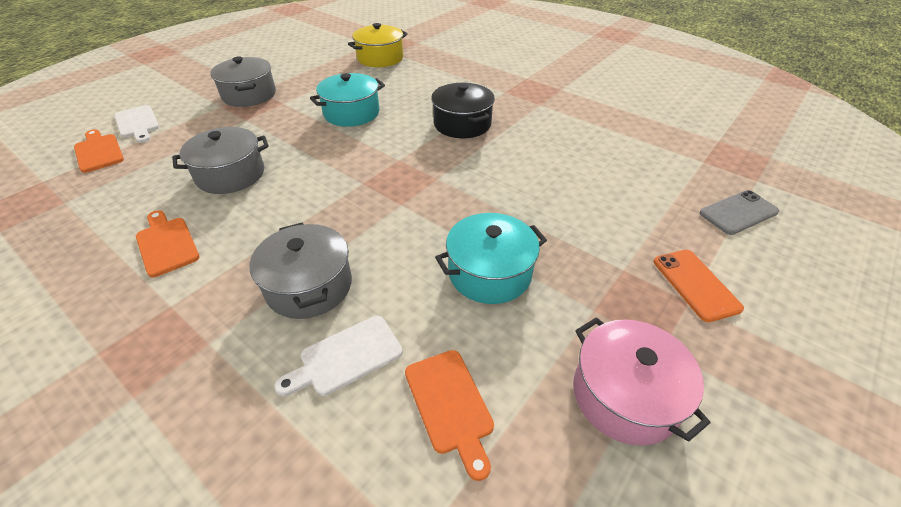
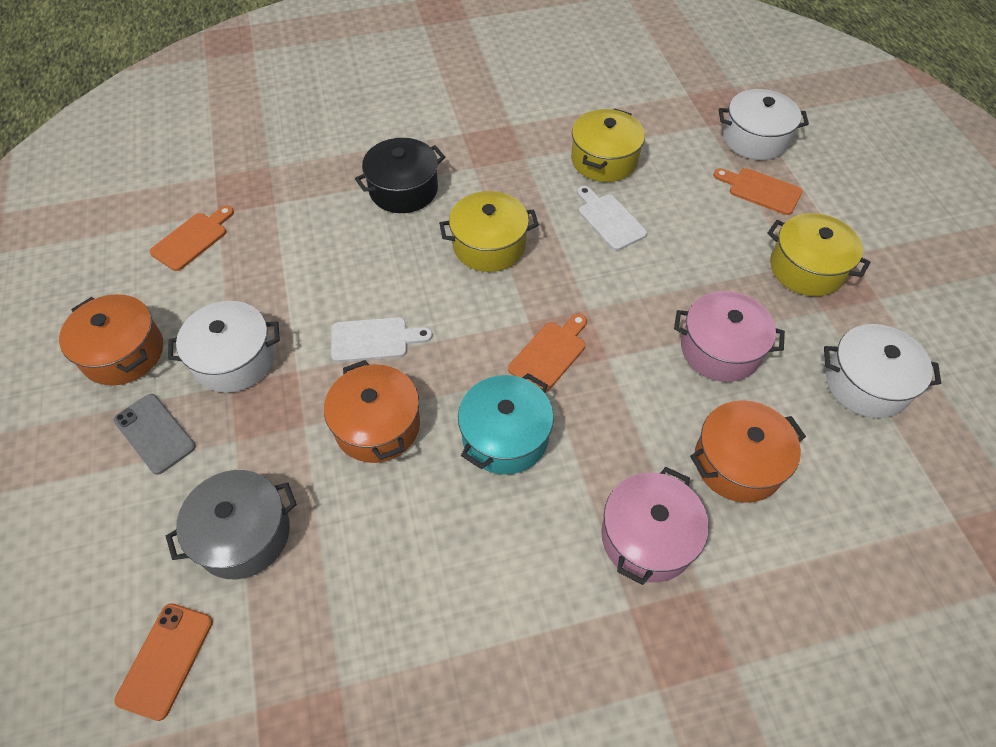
grey pot: [172,127,269,194] [210,57,276,107] [250,222,352,319] = 3 -> [166,470,297,579] = 1
orange pot: none = 0 -> [59,294,163,386] [324,360,420,463] [690,400,806,503] = 3
pink pot: [573,317,711,445] = 1 -> [601,467,709,585] [674,291,785,382] = 2
turquoise pot: [310,73,385,127] [435,213,547,304] = 2 -> [458,373,554,475] = 1
white pot: none = 0 -> [168,301,280,393] [719,89,809,160] [824,324,941,418] = 3
yellow pot: [348,23,408,67] = 1 -> [439,191,539,272] [571,109,645,182] [767,213,871,296] = 3

